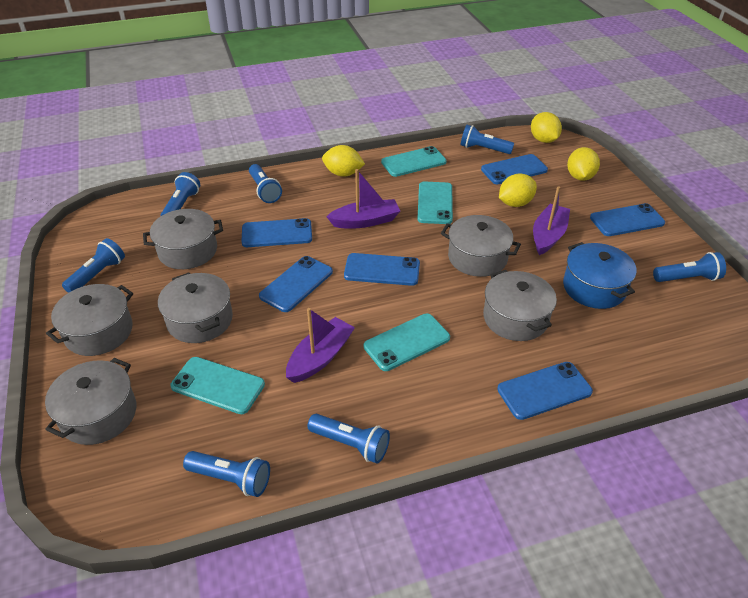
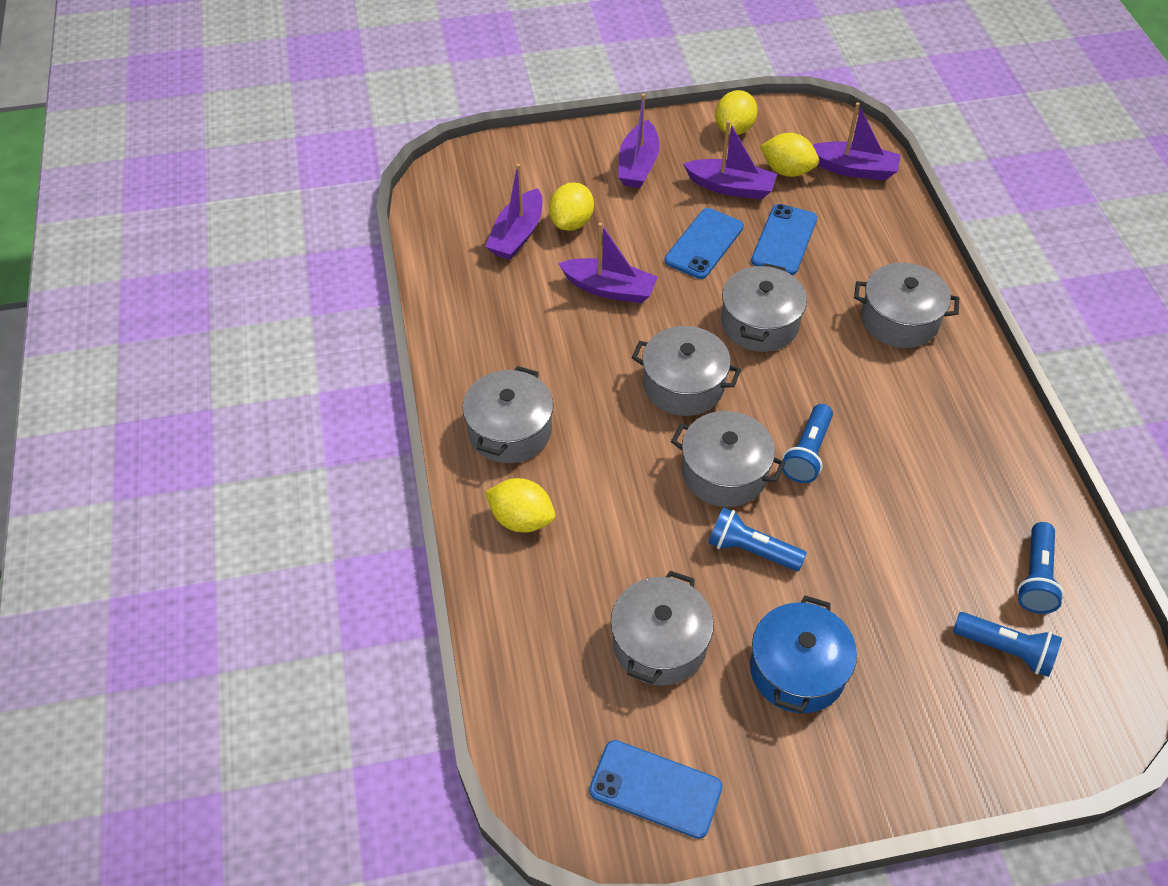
blue flashlight: [62,238,125,293] [161,172,200,216] [183,451,270,497] [249,164,282,203] [308,414,390,464] [461,125,514,154] [653,252,726,282] = 7 -> [708,507,807,571] [782,404,833,483] [953,612,1062,677] [1017,522,1064,614] = 4
blue phone: [241,218,312,247] [259,256,333,312] [344,253,420,286] [481,154,548,184] [497,362,593,420] [590,203,665,236] = 6 -> [589,740,722,839] [665,208,744,279] [751,204,817,275] = 3
purple boat: [286,308,355,383] [326,169,400,228] [533,186,570,255] = 3 -> [485,164,542,260] [558,223,658,303] [618,93,660,188] [683,120,777,200] [813,102,901,180] = 5
turquoise phone: [170,357,265,414] [364,314,450,371] [381,146,447,177] [417,182,453,224] = 4 -> none = 0

